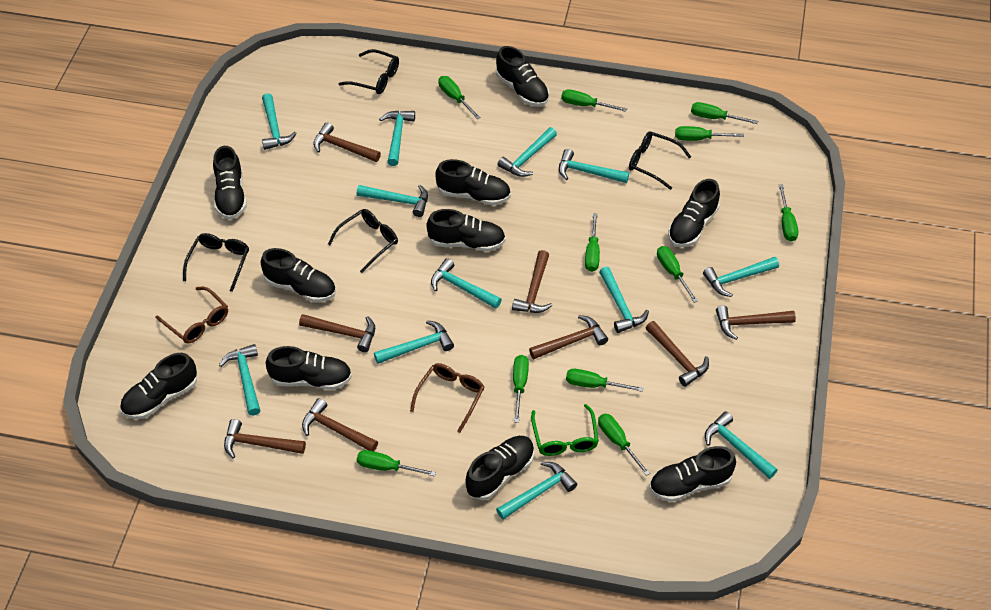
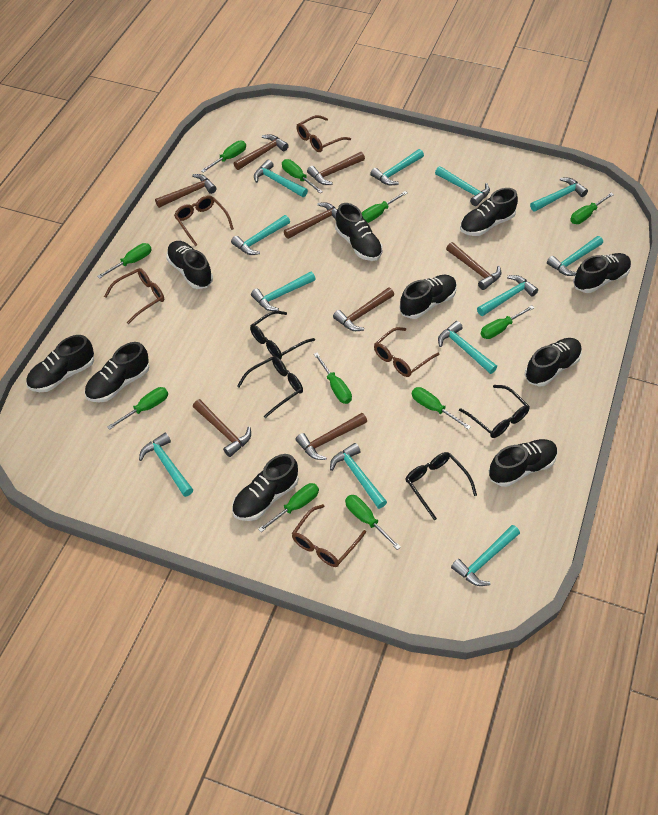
brown glasses: [156,287,228,344] [410,363,485,433] = 2 -> [104,268,164,324] [174,195,234,246] [291,504,366,567] [296,115,351,152] [374,327,440,377] = 5
green glasses: [531,404,599,456] = 1 -> none = 0

